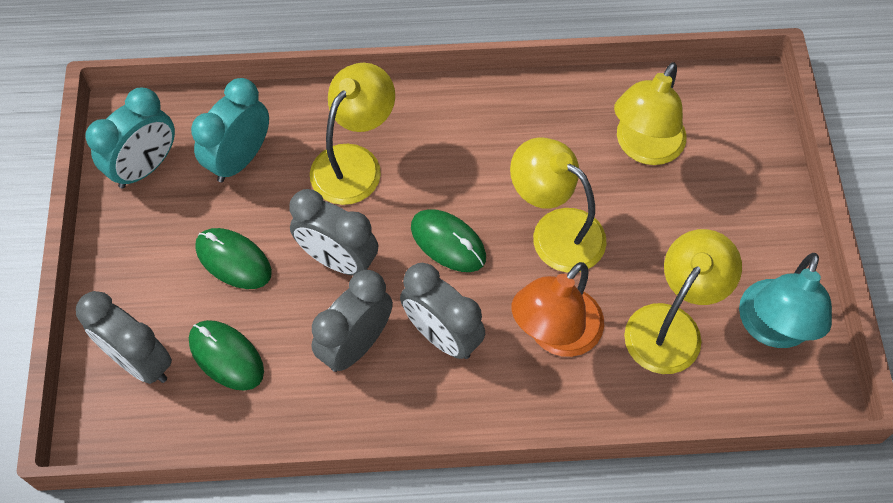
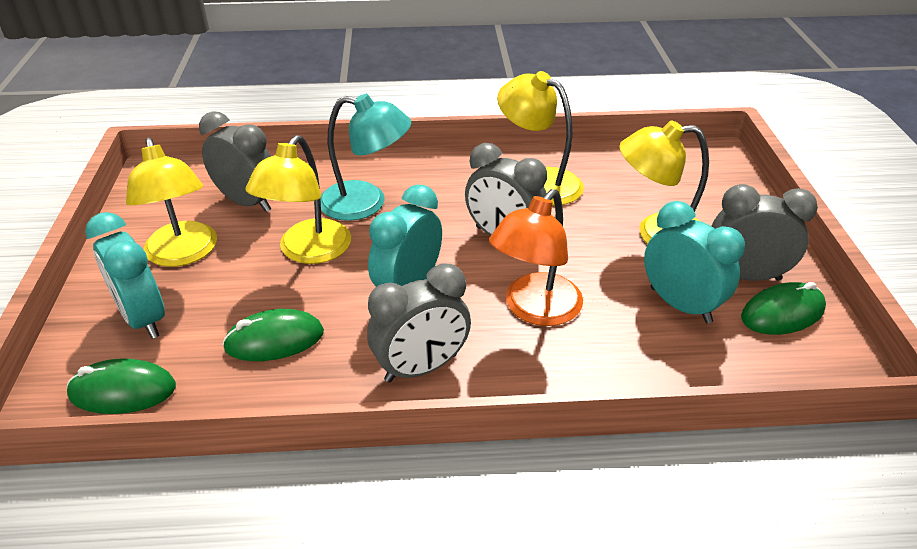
turquoise clock: [85,88,175,188] [191,78,269,182] = 2 -> [85,212,165,339] [368,185,442,287] [644,201,745,324] = 3

